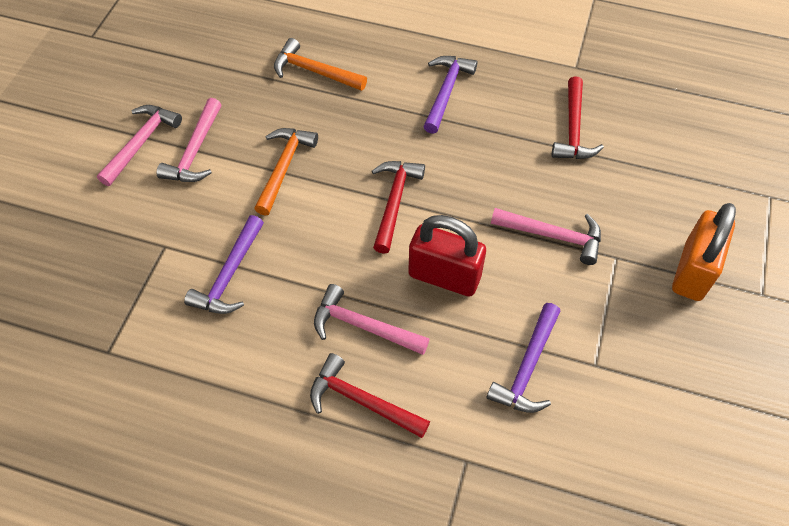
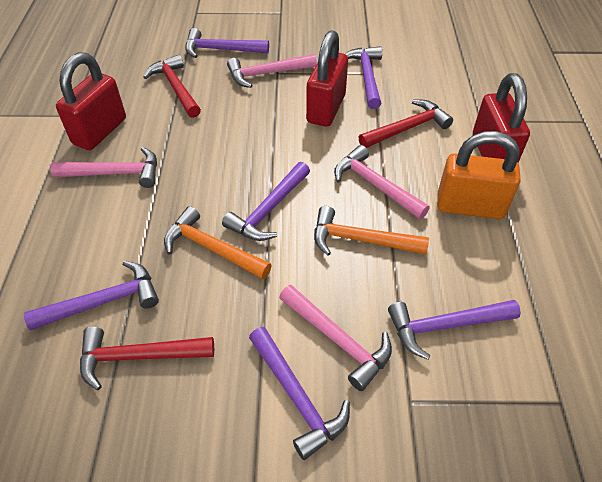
purple hammer: [184,215,264,314] [423,56,478,134] [486,303,560,413] = 3 -> [24,261,159,330] [185,28,269,58] [222,162,310,241] [249,327,350,460] [346,46,382,109] [388,300,521,360] = 6
red padlock: [408,215,486,297] = 1 -> [56,52,126,150] [306,30,348,127] [473,73,530,163] = 3

